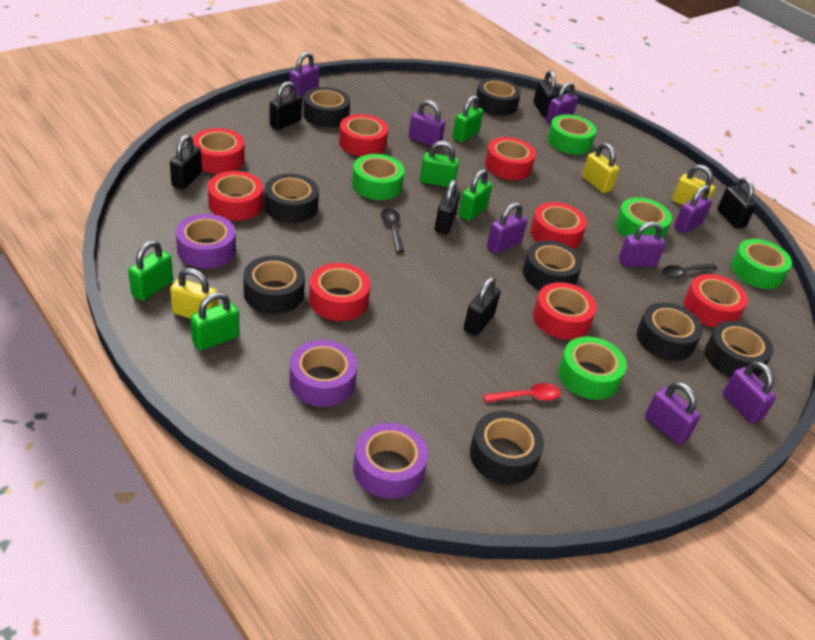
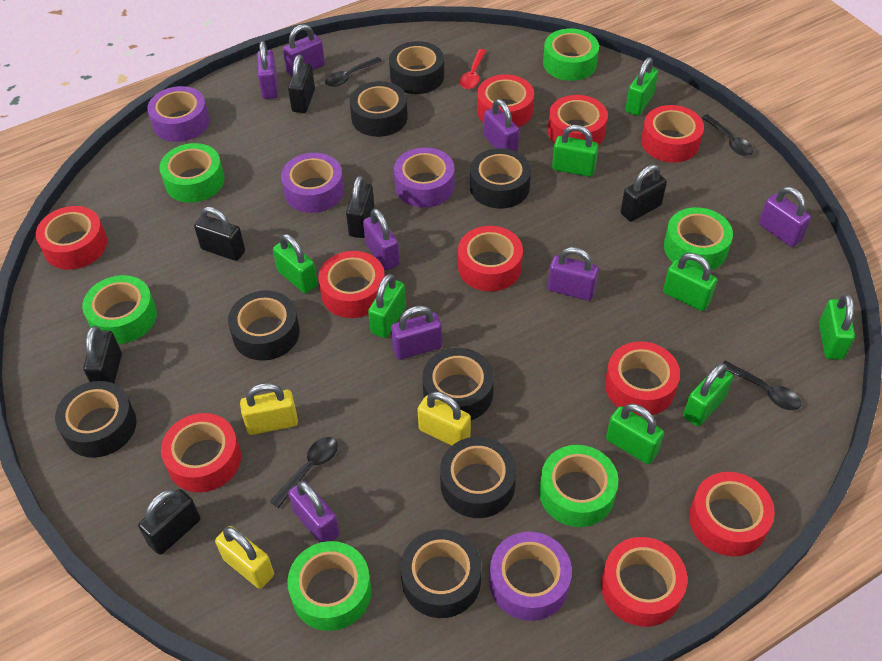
black spoon: [381,208,404,253] [662,263,718,279] = 2 -> [270,437,338,508] [325,57,382,87] [701,114,753,156] [723,361,801,410] = 4
green padlock: [128,240,173,301] [190,292,240,350] [420,141,459,187] [452,95,483,143] [459,169,492,221] = 5 -> [273,234,318,294] [368,274,406,338] [552,125,599,177] [606,403,664,464] [625,57,658,116] [663,253,717,311] [683,363,733,426] [819,294,855,360] = 8
green tape: [352,154,405,200] [547,114,596,155] [558,337,627,400] [615,197,672,239] [731,239,792,289] = 5 -> [82,275,157,344] [159,143,225,203] [287,541,372,631] [539,445,618,527] [543,29,599,81] [664,207,733,271] = 6
purple tape: [176,214,236,269] [289,340,357,407] [353,423,428,499] = 3 -> [147,86,209,142] [281,153,344,213] [394,147,455,208] [489,532,572,621] = 4
red tape: [193,128,245,174] [208,171,263,221] [309,263,371,321] [339,114,388,156] [485,137,536,180] [530,202,587,249] [533,282,597,340] [684,274,748,328] = 8 -> [36,206,107,270] [161,413,241,492] [318,251,385,318] [458,226,523,291] [477,75,534,128] [548,95,608,145] [601,537,688,627] [605,341,680,416] [641,105,704,163] [689,472,775,557] = 10

